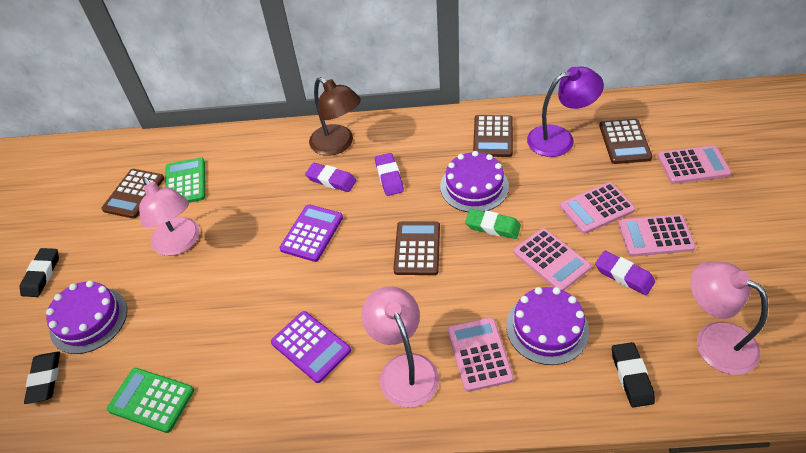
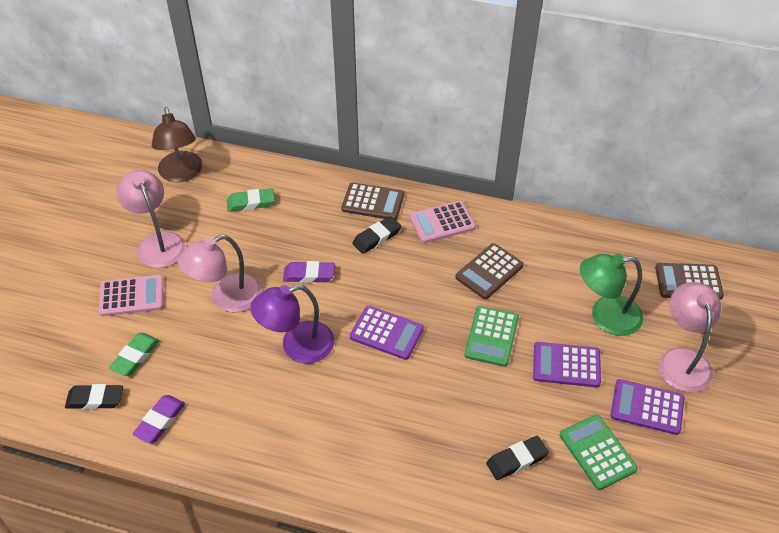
brown calculator: [101,169,164,219] [393,222,440,275] [473,115,513,157] [599,119,653,164] = 4 -> [341,182,404,220] [455,243,524,299] [655,263,724,300] = 3
green eraser: [465,209,521,239] = 1 -> [109,333,159,376] [227,188,275,212] = 2
green lamp: none = 0 -> [580,254,643,336] = 1
pink calculator: [448,318,514,392] [514,228,591,291] [560,182,636,234] [618,214,696,256] [658,145,731,184] = 5 -> [98,275,164,316] [409,201,476,243] = 2
purple cake: [46,281,127,354] [440,151,509,212] [506,287,589,365] = 3 -> none = 0
purple calculator: [271,311,351,383] [280,204,343,262] = 2 -> [350,306,424,360] [533,342,601,387] [610,379,685,435] = 3
purple eraser: [305,163,357,192] [375,153,404,196] [595,251,655,295] = 3 -> [132,395,185,443] [283,261,335,283] = 2

